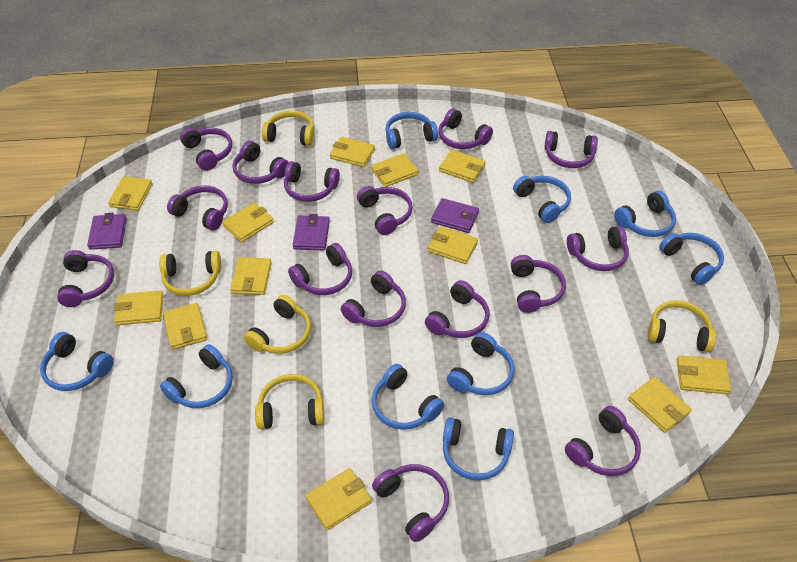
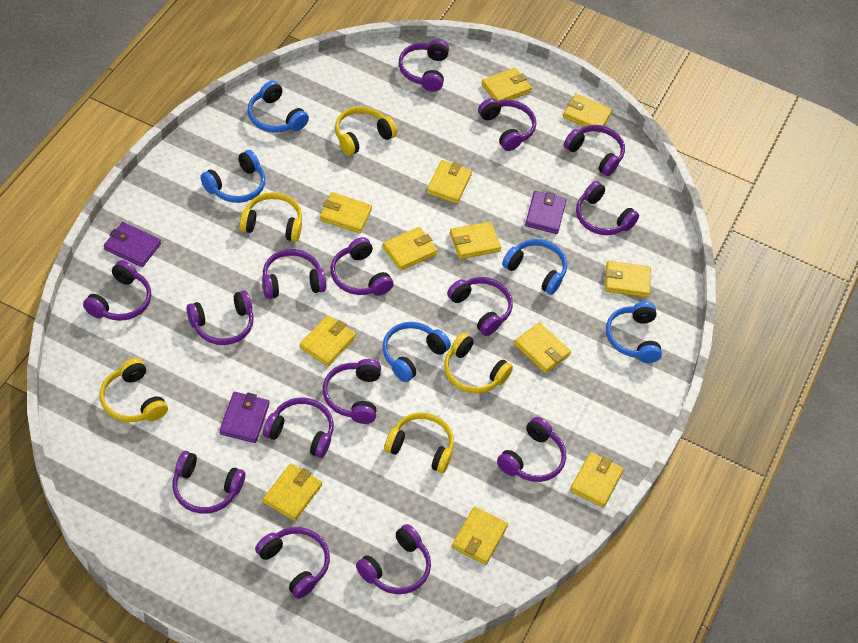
blue headphones: [40,332,114,391] [160,344,233,408] [372,364,444,430] [385,112,438,149] [443,417,514,480] [447,332,515,395] [513,176,571,223] [614,191,676,237] [659,233,724,285] = 9 -> [200,150,265,203] [248,80,309,133] [382,322,451,382] [502,239,567,295] [606,301,662,363] = 5

